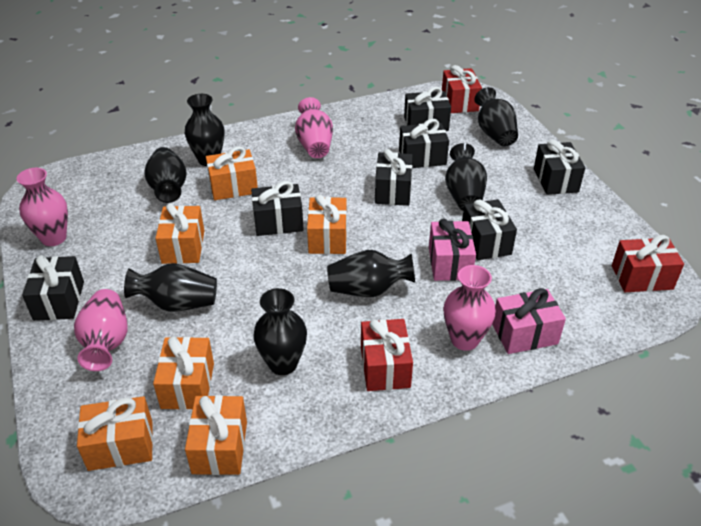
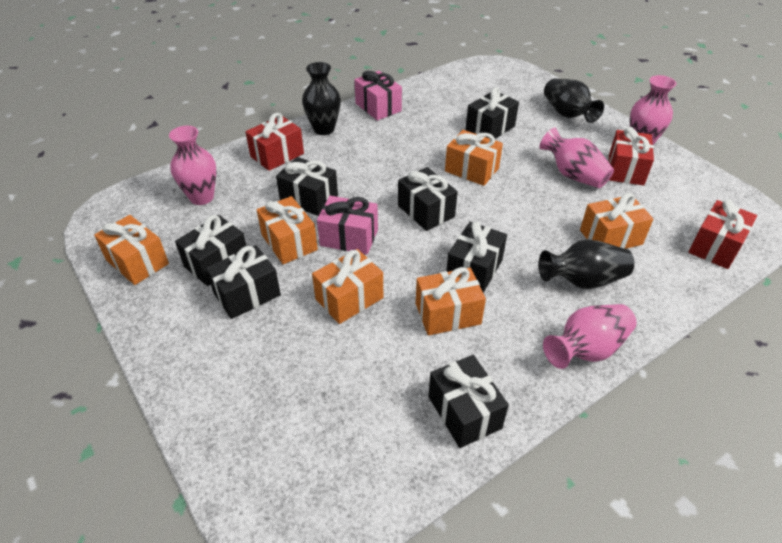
black vase: [124,263,217,312] [144,147,187,203] [185,94,224,166] [253,288,307,375] [327,250,415,297] [445,143,487,211] [474,87,518,146] = 7 -> [302,62,341,135] [539,239,634,289] [544,79,604,123] = 3

